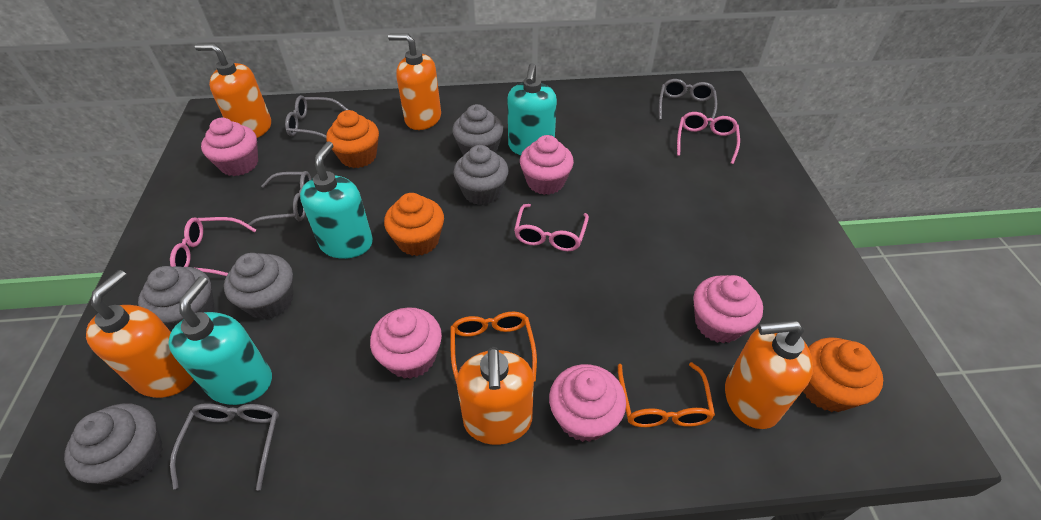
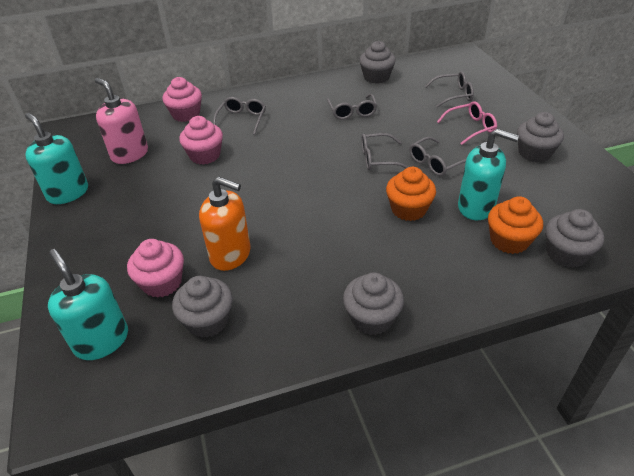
grey glasses: [170,403,279,491] [248,171,311,226] [285,95,348,138] [659,79,717,126] = 4 -> [213,97,266,135] [327,94,377,119] [361,133,408,170] [409,137,466,176] [425,71,474,107] = 5
orange cupcake: [326,110,379,168] [384,193,444,256] [803,338,883,412] = 3 -> [386,167,436,221] [488,196,543,254] = 2
orange glasses: [451,312,537,384] [618,362,715,427] = 2 -> none = 0
orange soap dispenser: [86,270,194,398] [195,43,271,138] [388,34,441,130] [456,347,534,445] [725,320,813,429] = 5 -> [199,177,250,271] = 1
pink cupcake: [201,118,258,176] [370,307,442,379] [520,135,574,195] [549,364,626,442] [693,275,763,343] = 5 -> [127,239,184,298] [162,77,202,122] [179,116,223,165] = 3
pink glasses: [170,217,256,276] [514,204,589,251] [677,112,740,164] = 3 -> [437,101,497,145] = 1
pink soap dispenser: none = 0 -> [95,78,148,164] = 1

